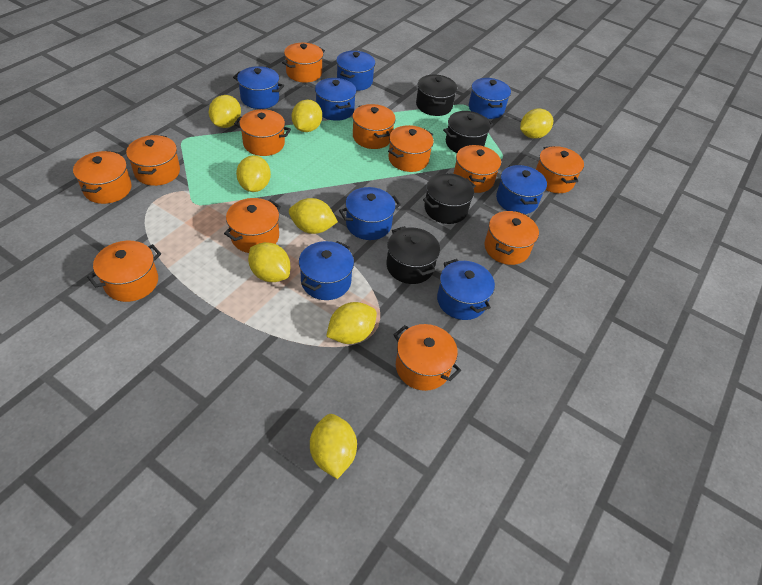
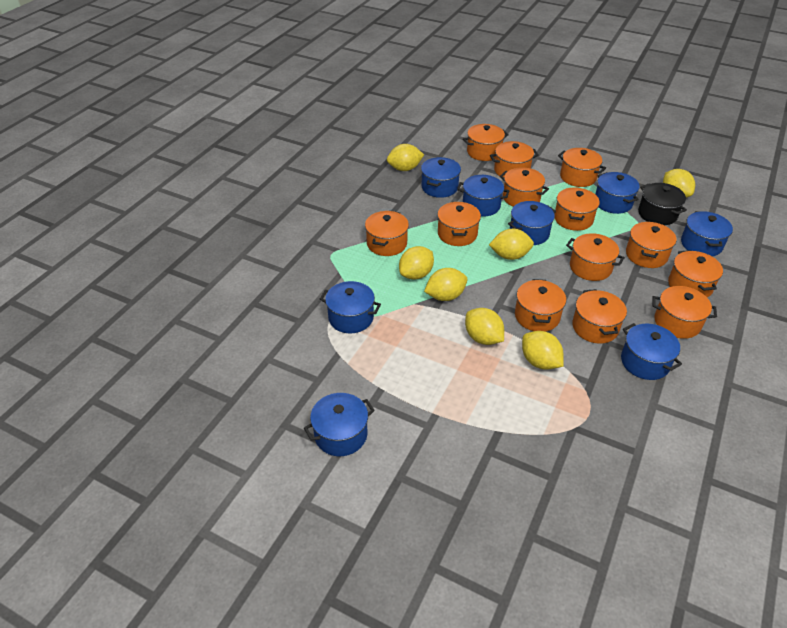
black pot: [386,226,440,284] [416,75,457,116] [423,173,476,224] [443,111,493,153] = 4 -> [638,183,687,225] = 1
orange pot: [73,151,132,204] [87,241,161,302] [126,135,180,186] [224,198,281,253] [234,109,291,156] [282,43,325,82] [352,104,396,149] [388,125,434,172] [394,324,461,391] [453,145,501,193] [485,211,539,265] [536,146,584,193] = 12 -> [365,211,409,256] [437,202,481,246] [463,124,509,161] [490,141,539,177] [500,167,549,207] [515,279,566,332] [554,187,600,231] [558,148,606,187] [566,233,625,281] [572,289,627,344] [626,222,676,268] [652,286,717,339] [668,250,723,298] = 13
yellow lemon: [209,95,241,128] [236,155,271,192] [248,242,290,282] [289,198,338,234] [292,99,322,132] [310,414,357,479] [326,302,377,344] [520,108,553,139] = 8 -> [387,144,424,171] [399,246,434,280] [424,268,468,301] [465,308,504,345] [489,229,534,260] [522,331,564,370] [663,169,695,198] = 7

